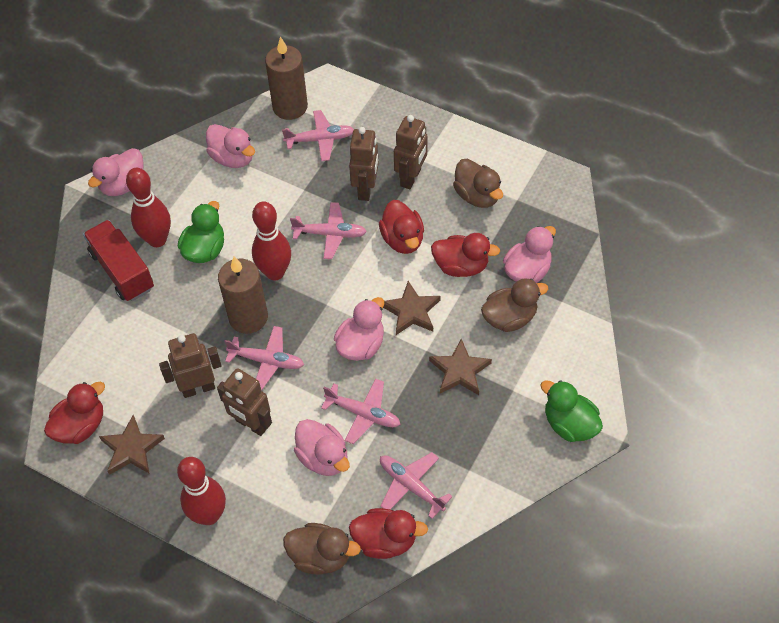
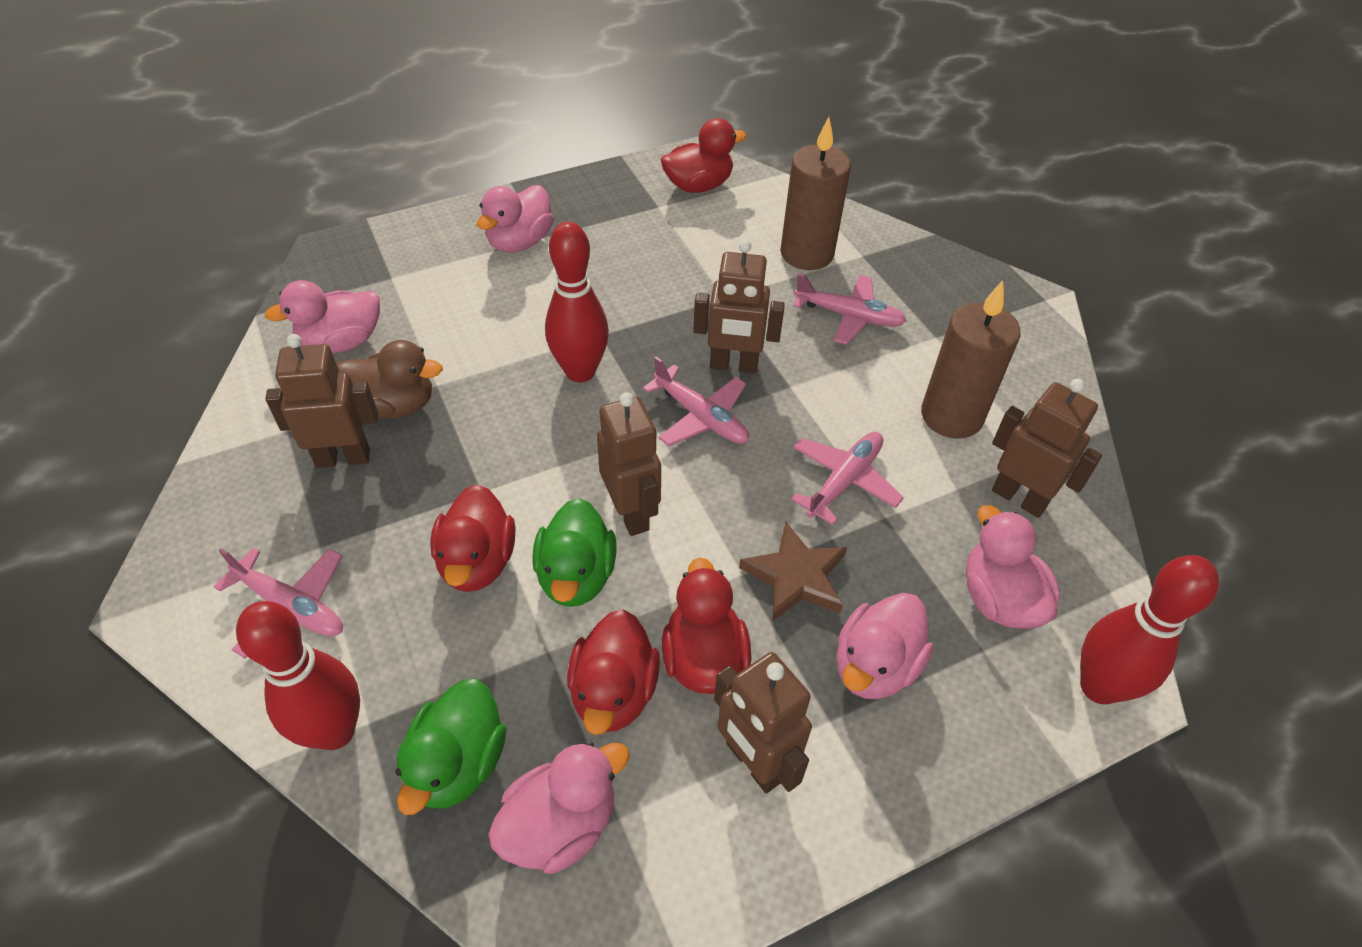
brown duck: [283,523,361,575] [453,159,503,208] [481,278,548,332] = 3 -> [337,340,443,419] = 1
brown robot: [159,333,222,398] [217,368,272,436] [349,127,378,201] [394,115,428,189] = 4 -> [265,334,378,468] [597,392,661,536] [693,240,785,373] [714,652,812,793] [992,379,1102,518] = 5
brown star: [99,415,165,475] [383,281,441,335] [429,339,492,395] = 3 -> [739,521,847,622] = 1
pink plane: [224,326,304,391] [282,110,354,161] [290,202,367,259] [321,379,400,444] [380,452,453,519] = 5 -> [213,548,343,659] [643,356,749,446] [791,432,904,525] [793,273,907,345] = 4
red truck: [83,220,154,301] = 1 -> none = 0

